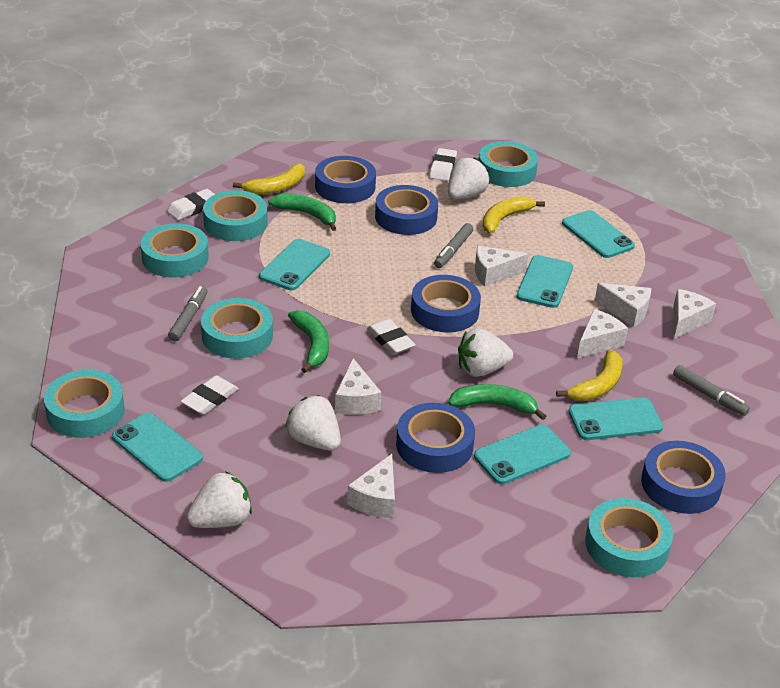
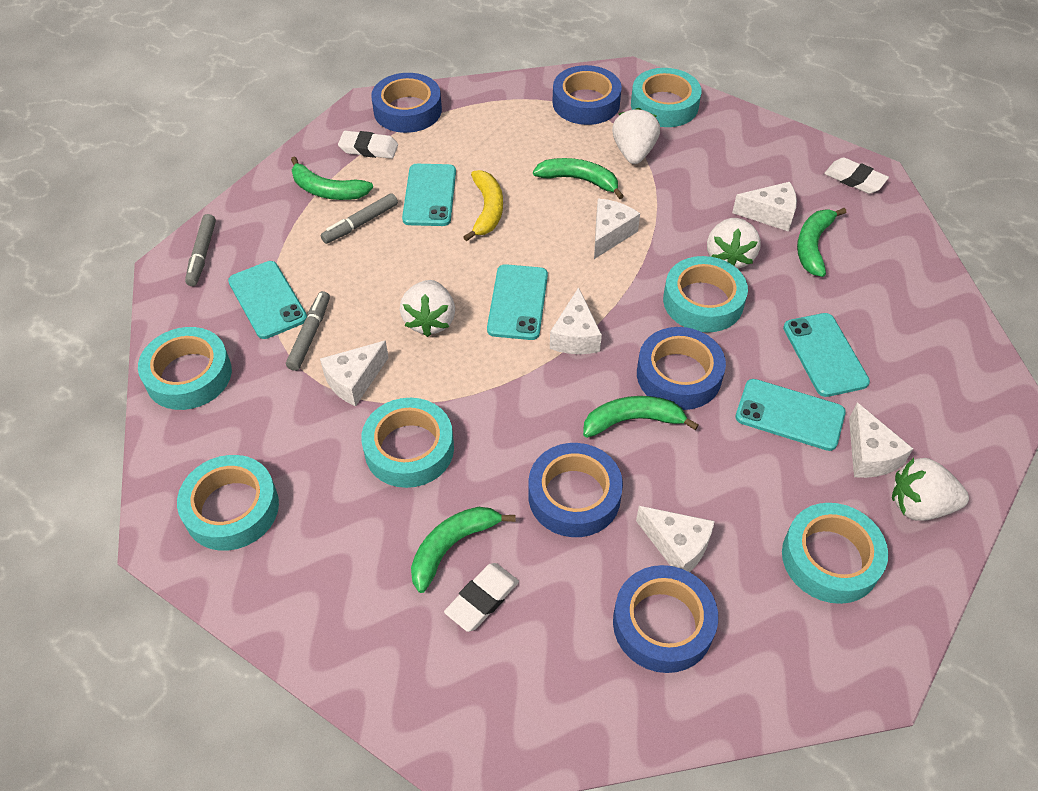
green banana: [268,193,336,231] [288,310,329,373] [448,384,546,420] = 3 -> [291,157,373,200] [411,507,516,593] [533,158,624,199] [583,396,699,438] [797,208,846,277] = 5
turquoise phone: [112,413,203,482] [259,239,330,290] [474,425,571,484] [516,255,573,308] [562,210,635,258] [568,398,663,440] = 6 -> [228,261,307,339] [402,164,456,226] [487,264,548,340] [735,379,846,451] [783,313,870,397] = 5
white eraser: [167,189,215,220] [181,376,239,415] [367,319,416,355] [429,148,457,181] = 4 -> [338,131,398,159] [444,563,519,632] [824,157,889,194] = 3
yellow banana: [233,164,305,195] [483,196,545,234] [556,350,623,401] = 3 -> [463,170,503,241] = 1

